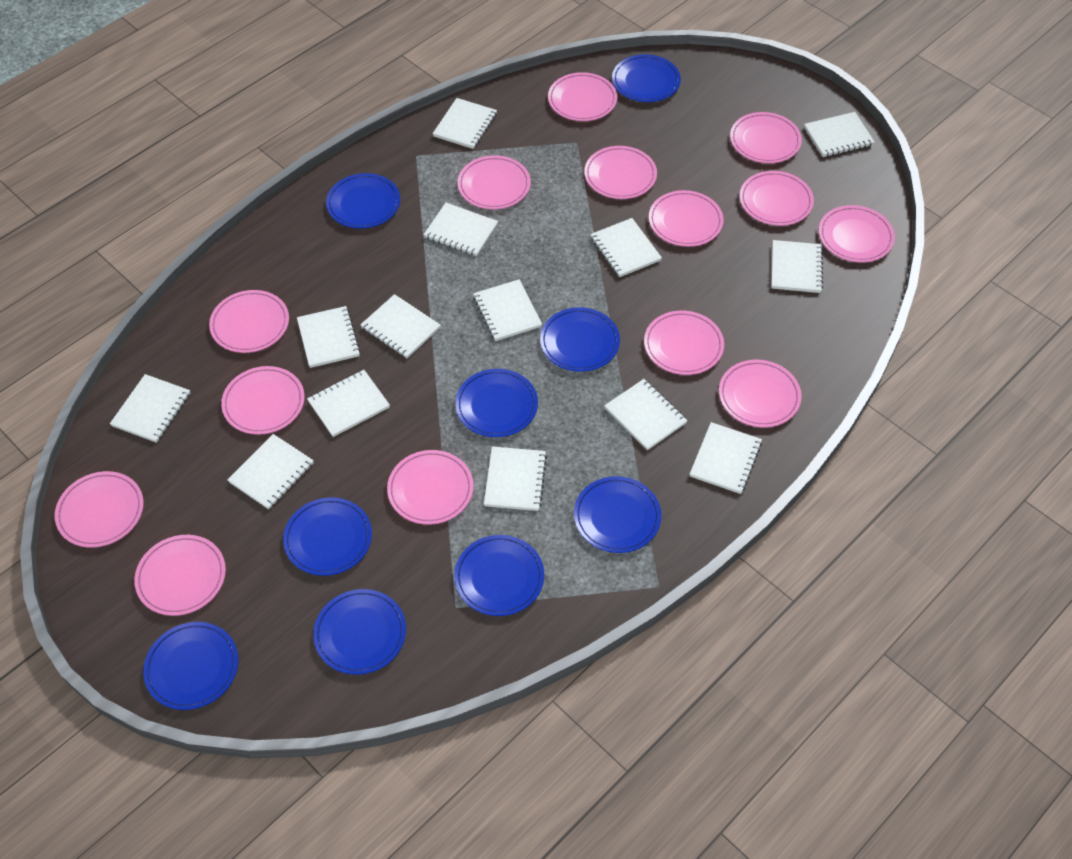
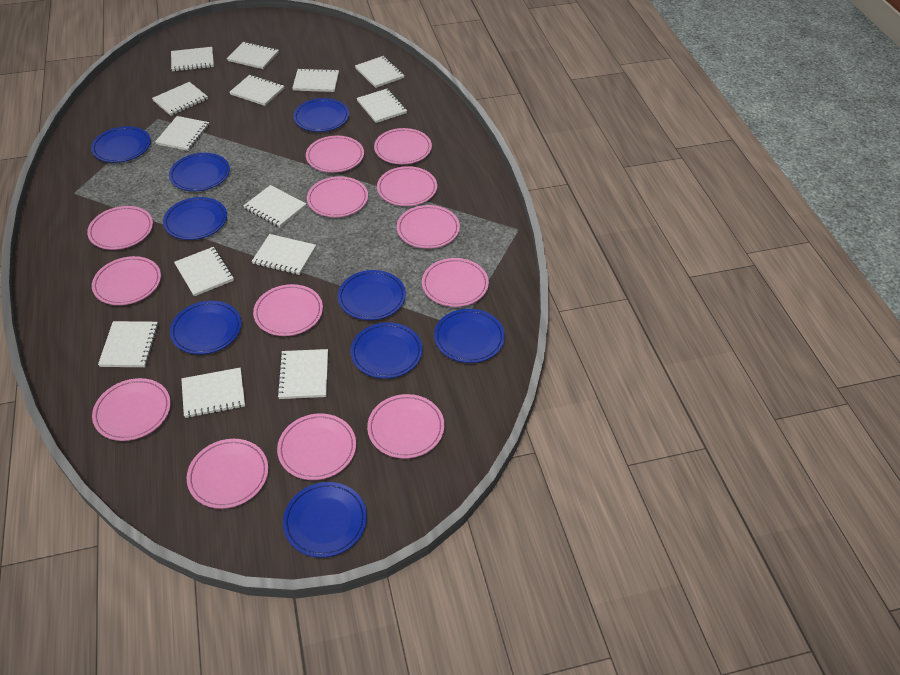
pink plate: [55,471,144,548] [134,535,226,616] [209,290,289,353] [221,366,304,435] [387,450,474,525] [458,155,531,209] [548,72,617,121] [584,146,657,199] [644,311,724,375] [649,190,723,247] [719,360,802,428] [730,112,802,163] [740,171,814,226] [819,205,895,263] = 14 -> [87,206,153,250] [92,256,161,305] [92,378,171,441] [187,439,268,509] [253,284,323,336] [277,413,356,480] [306,136,364,173] [307,176,368,217] [367,394,444,459] [374,128,432,164] [377,166,437,206] [397,205,460,249] [422,258,489,307] = 13

